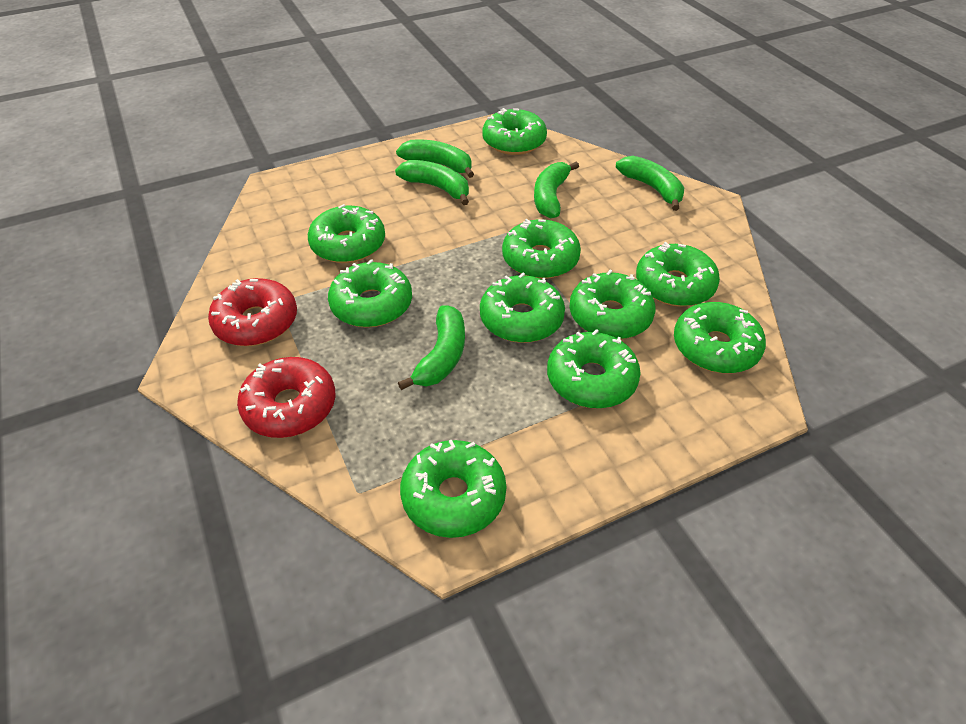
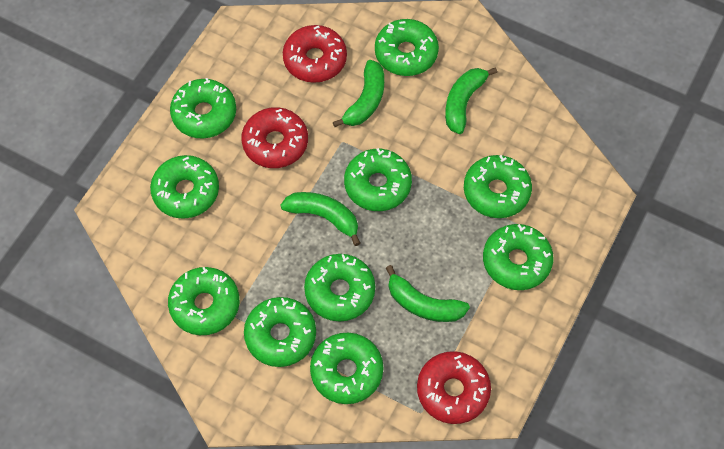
green banana: [395,160,469,205] [396,139,474,178] [398,305,465,390] [534,162,579,218] [616,156,684,211] = 5 -> [281,192,361,246] [333,60,384,127] [386,265,470,322] [445,67,497,134] = 4
red donut: [208,278,297,346] [237,357,336,438] = 2 -> [241,107,308,168] [283,25,347,83] [417,351,491,424] = 3

